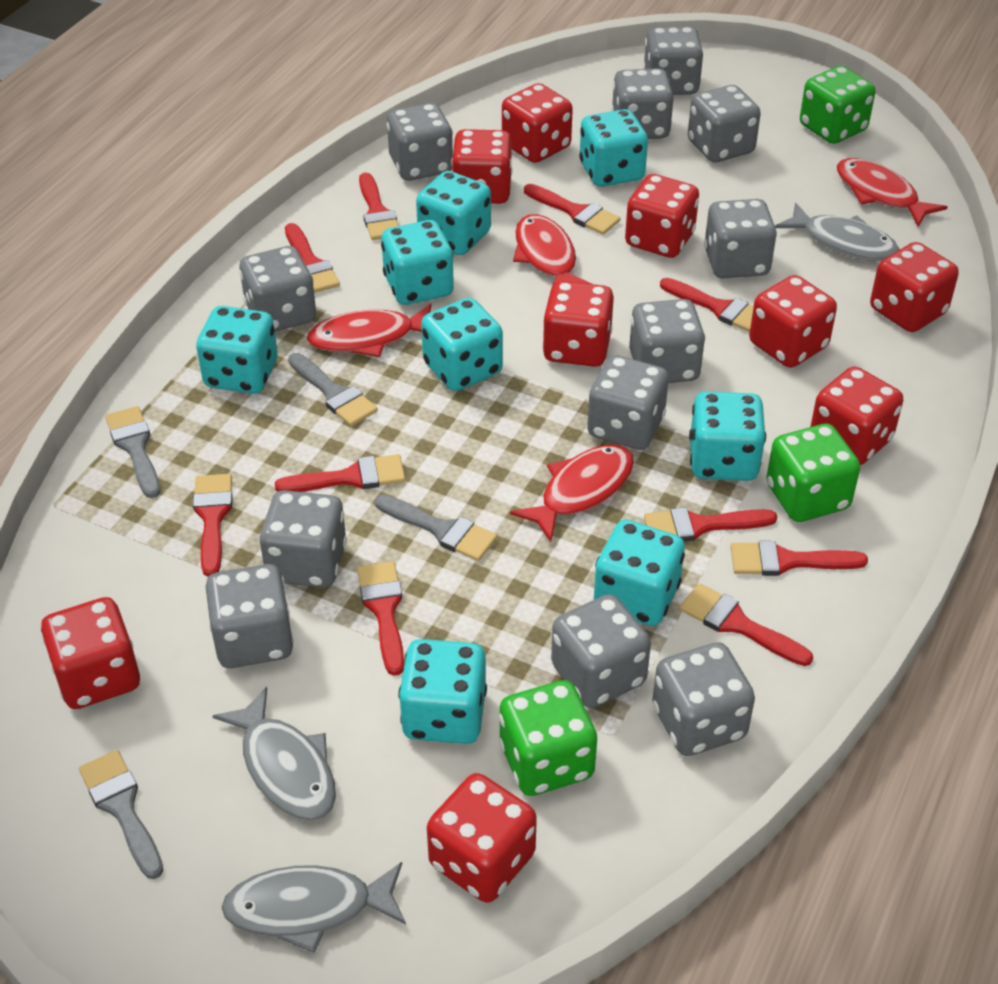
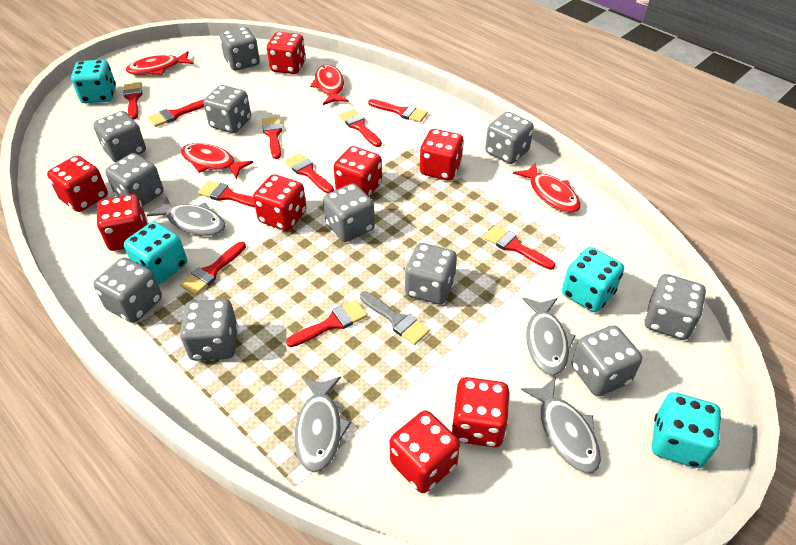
green dice: [499,680,597,796] [766,424,860,522] [800,66,875,144] = 3 -> none = 0
grey brush: [79,750,164,879] [105,406,160,498] [288,353,378,426] [375,495,497,561] = 4 -> [360,291,430,345] = 1
grey dice: [206,564,294,668] [239,246,316,332] [259,490,347,588] [387,103,453,181] [551,594,651,708] [587,355,669,450] [611,68,674,139] [629,299,705,383] [643,26,703,95] [652,642,755,756] [688,85,761,163] [704,199,777,278] = 12 -> [93,111,146,163] [93,258,162,323] [105,153,163,207] [180,299,238,361] [203,85,251,133] [220,27,260,71] [323,183,375,242] [405,243,457,304] [485,112,534,164] [571,325,642,396] [645,274,706,340] = 11
grey fish: [212,687,336,821] [221,862,406,953] [775,203,900,261] = 3 -> [147,196,225,236] [295,377,352,472] [521,378,601,473] [523,297,576,376] = 4
red dice: [41,597,140,709] [427,773,537,903] [451,129,512,204] [502,83,573,163] [542,281,614,367] [625,174,699,258] [749,275,837,368] [810,366,903,465] [870,242,959,332] = 9 -> [47,156,108,212] [97,194,148,251] [253,174,307,231] [267,32,306,74] [334,146,382,197] [390,411,460,493] [420,129,464,180] [451,377,510,447] = 8
turquoise dice: [196,306,278,394] [381,220,454,305] [398,639,487,744] [416,171,491,255] [421,298,503,391] [579,109,648,187] [594,519,685,626] [689,392,766,481] = 8 -> [71,60,116,103] [124,222,187,284] [562,247,624,312] [652,392,721,468] = 4

